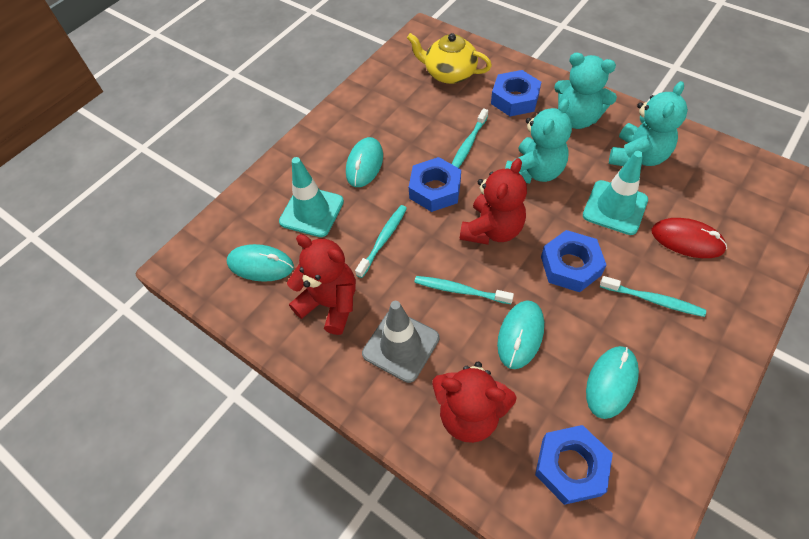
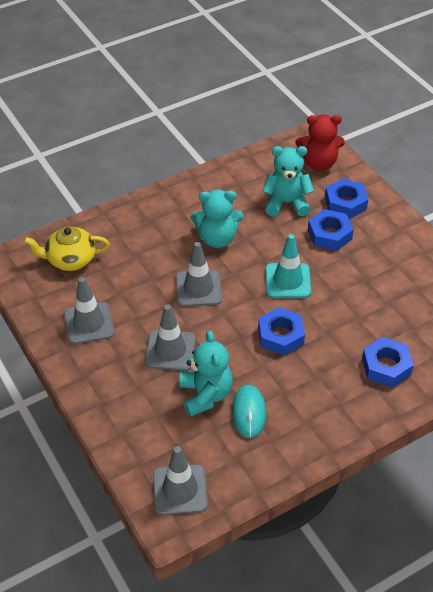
grey traffic cone: [362,301,439,383] = 1 -> [64,277,114,344] [145,304,196,371] [153,446,208,515] [176,242,222,307] = 4
red mouse: [652,218,727,258] = 1 -> none = 0
red teddy bear: [287,234,356,335] [432,362,517,443] [460,158,527,245] = 3 -> [296,114,345,171] = 1
turquoise mouse: [227,244,294,282] [346,137,383,187] [497,301,544,369] [586,346,639,419] = 4 -> [232,385,266,438] = 1
turquoise toothbrush: [355,205,407,278] [414,276,514,304] [452,108,488,168] [600,276,706,317] = 4 -> none = 0
turquoise traffic cone: [279,157,344,237] [583,151,648,235] = 2 -> [266,234,311,298] = 1

